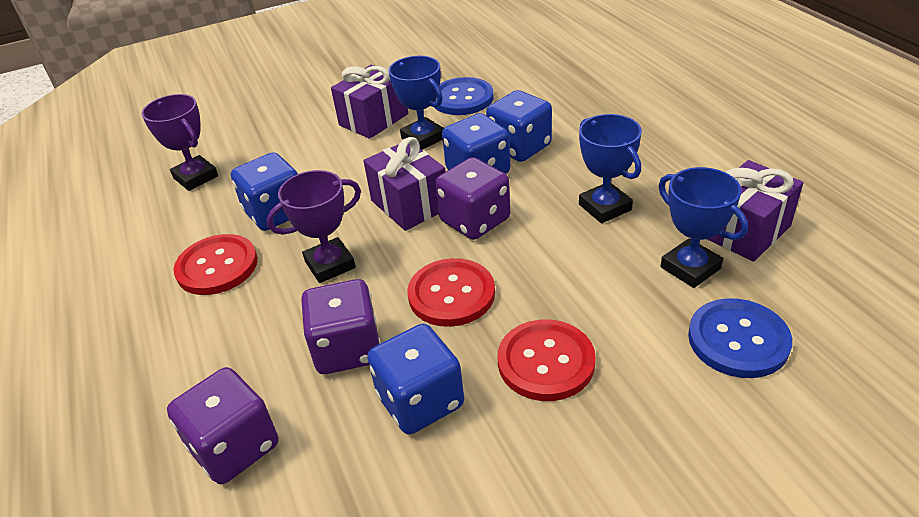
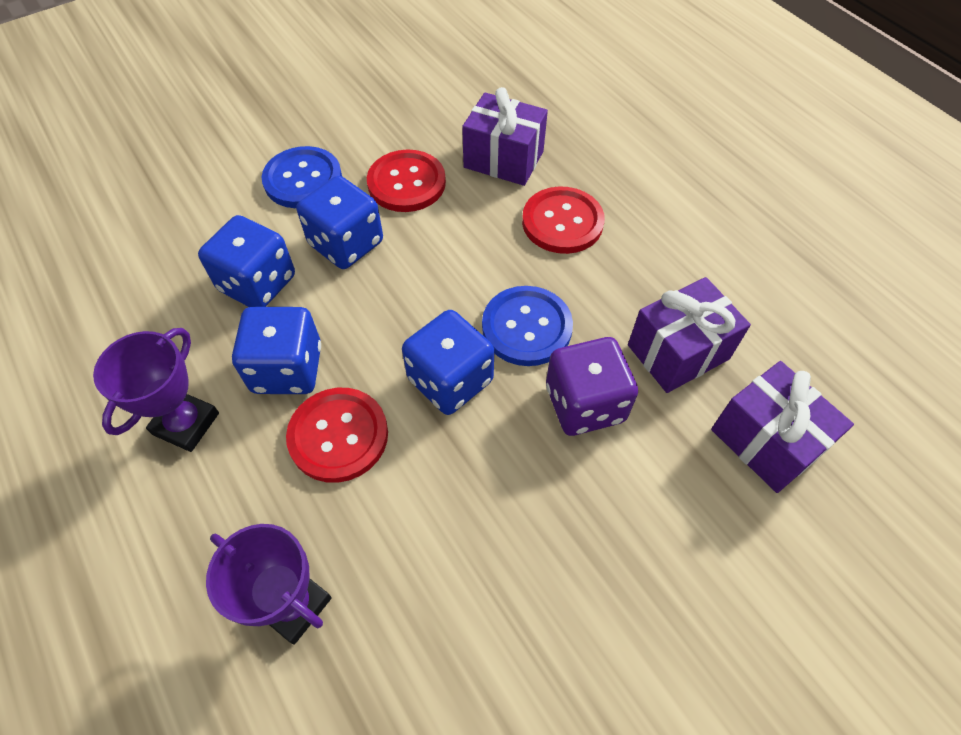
blue trophy: [388,56,444,150] [579,114,642,223] [659,167,748,288] = 3 -> none = 0
purple dice: [167,367,278,484] [301,279,381,374] [435,157,510,240] = 3 -> [546,337,638,436] = 1

